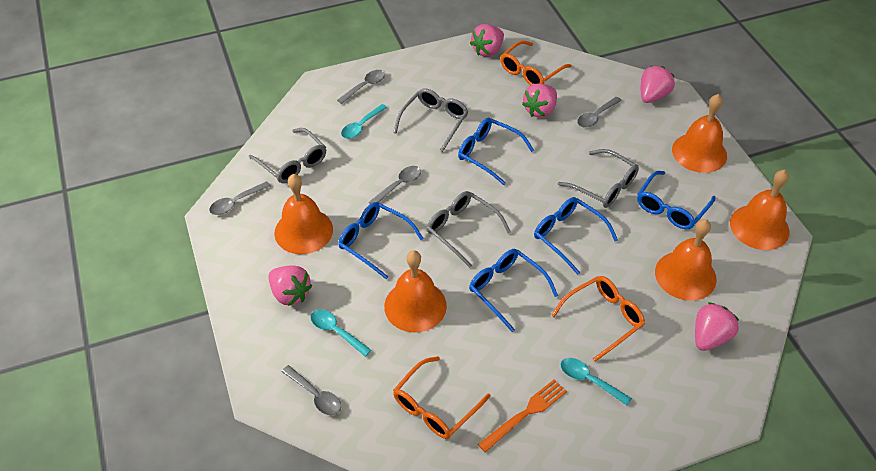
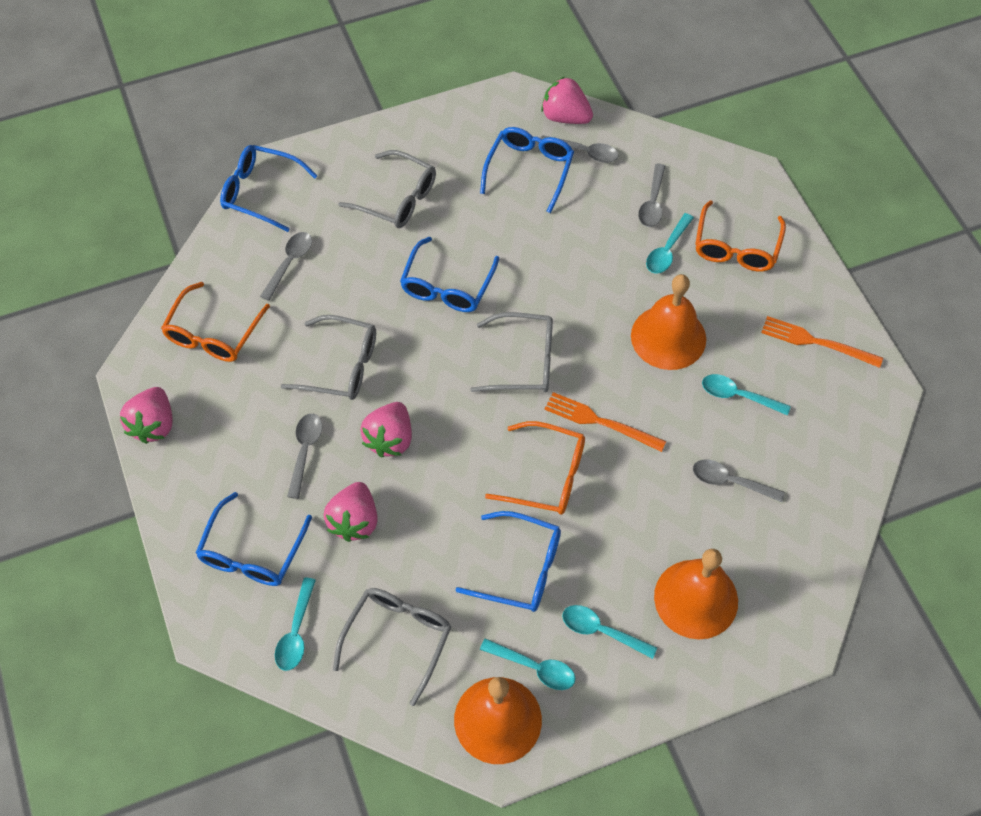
orange bell: [274,174,333,254] [384,250,447,333] [655,219,717,301] [672,94,727,173] [730,170,790,250] = 5 -> [454,677,542,764] [631,274,706,370] [654,549,738,639] = 3
orange fork: [478,379,567,453] = 1 -> [545,392,666,452] [761,316,883,368] = 2
pink strawberry: [269,265,312,306] [470,24,504,57] [522,84,557,118] [641,66,675,103] [695,303,739,351] = 5 -> [120,387,172,444] [324,482,378,542] [361,402,412,457] [541,77,593,124] = 4
turquoise spoon: [310,309,371,357] [341,104,387,139] [561,358,632,406] = 3 -> [275,577,316,671] [480,638,576,690] [562,605,657,659] [646,213,694,274] [702,374,791,416] = 5

